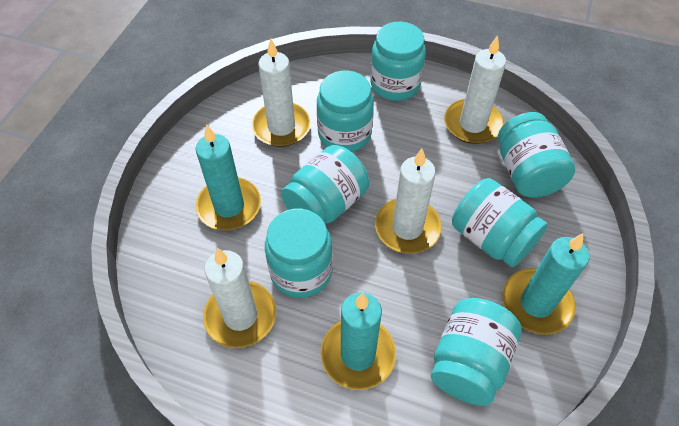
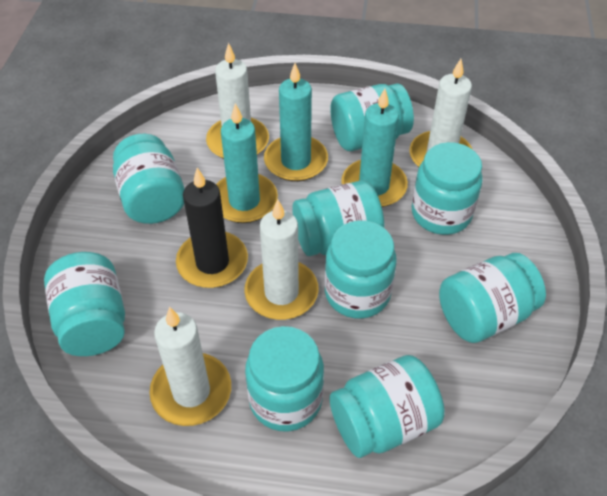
black candle: none = 0 -> [176,168,248,288] = 1
turquoise jar: [265,209,333,298] [281,145,369,224] [317,70,374,152] [370,22,426,101] [431,298,522,406] [452,178,548,267] [498,112,575,198] = 7 -> [44,252,125,356] [113,133,185,224] [245,326,324,431] [292,180,385,256] [325,220,397,319] [330,83,414,151] [330,355,445,458] [412,142,483,235] [439,253,546,343] = 9

